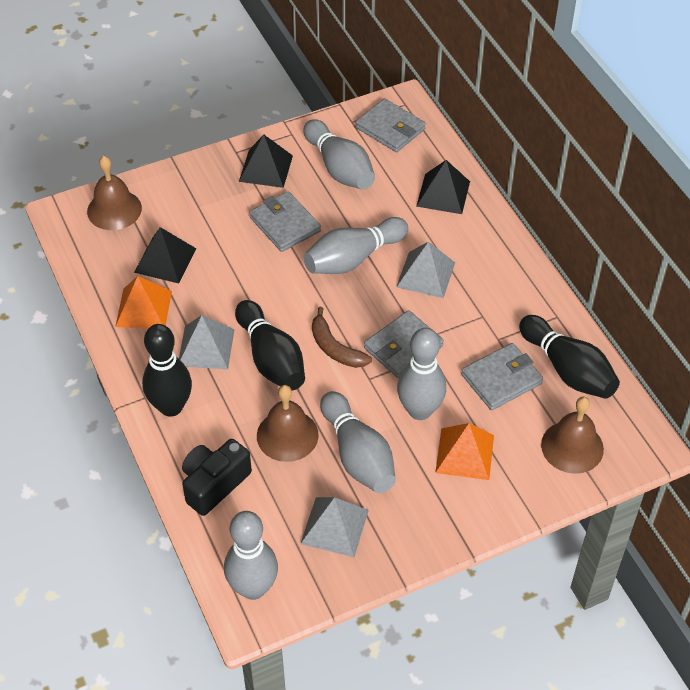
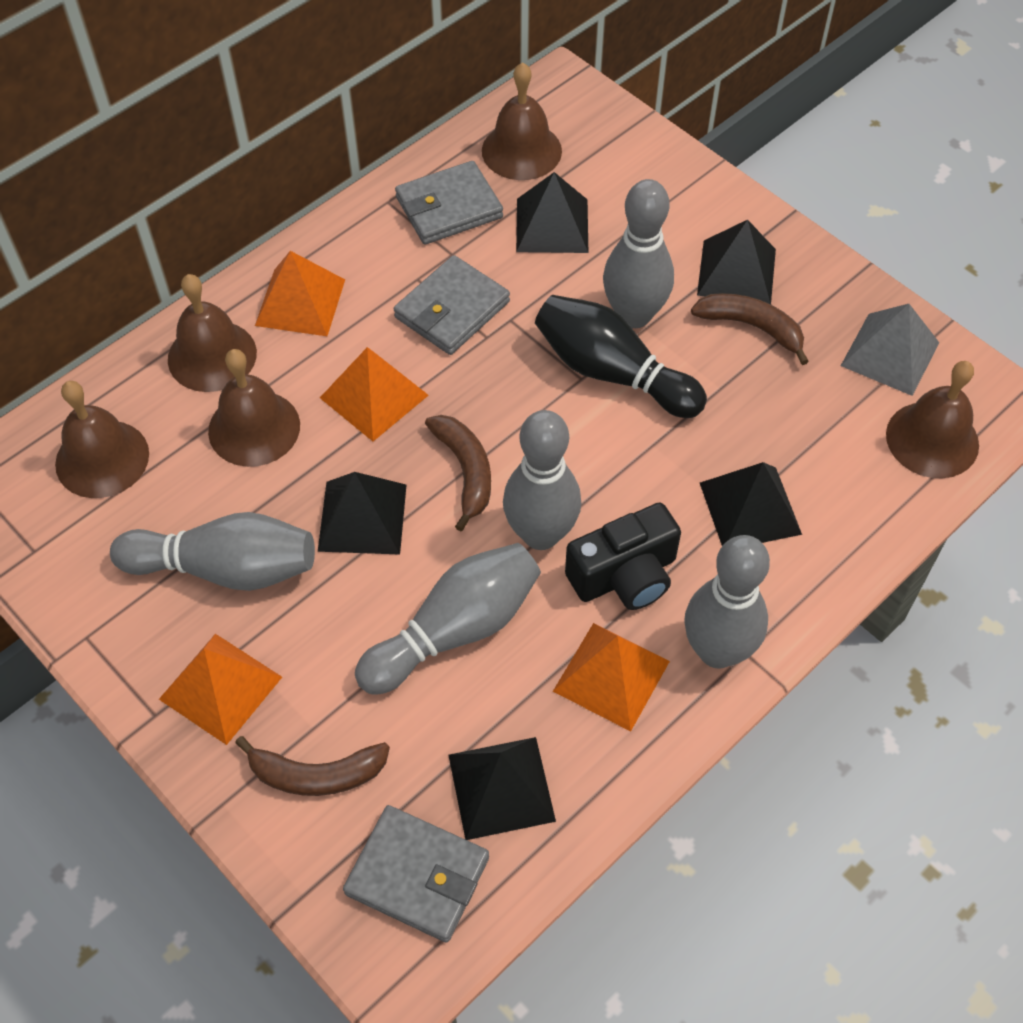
black bowling pin: [142,324,192,417] [235,300,305,391] [519,315,620,399] = 3 -> [535,295,707,418] = 1
black pyramid: [134,227,196,284] [239,135,293,188] [416,160,470,214] = 3 -> [318,472,407,555] [448,737,556,840] [516,172,588,253] [697,220,776,304] [700,462,802,546] = 5
brown banana: [312,307,372,368] = 1 -> [235,736,390,796] [425,415,491,531] [691,293,809,365] = 3
brown bell: [87,156,142,230] [257,385,319,462] [541,396,604,474] = 3 -> [55,381,149,498] [168,274,257,392] [208,349,300,467] [482,62,562,180] [886,361,979,478] = 5
grey pyramid: [179,315,235,370] [300,497,369,557] [396,241,455,298] = 3 -> [841,304,939,396] = 1
grey wallet: [249,191,321,252] [356,98,426,152] [364,310,444,378] [461,343,543,410] = 4 -> [343,805,489,942] [394,255,510,355] [395,161,503,245] = 3
orange pyramid: [115,276,172,329] [435,423,494,480] = 2 -> [159,634,282,745] [255,251,345,336] [320,347,429,441] [553,623,670,731] = 4

